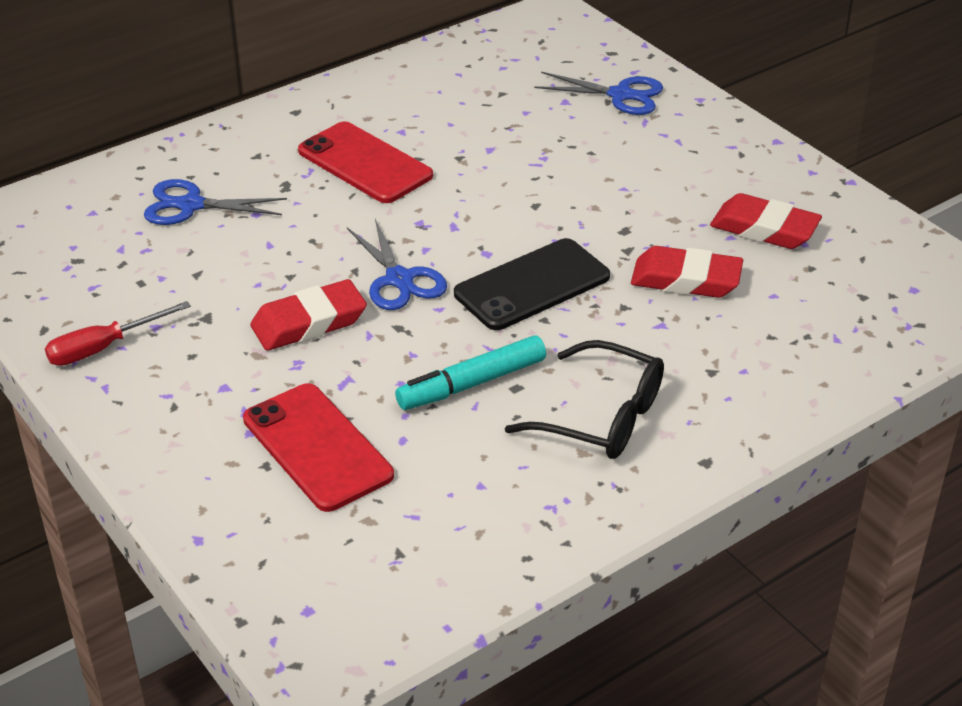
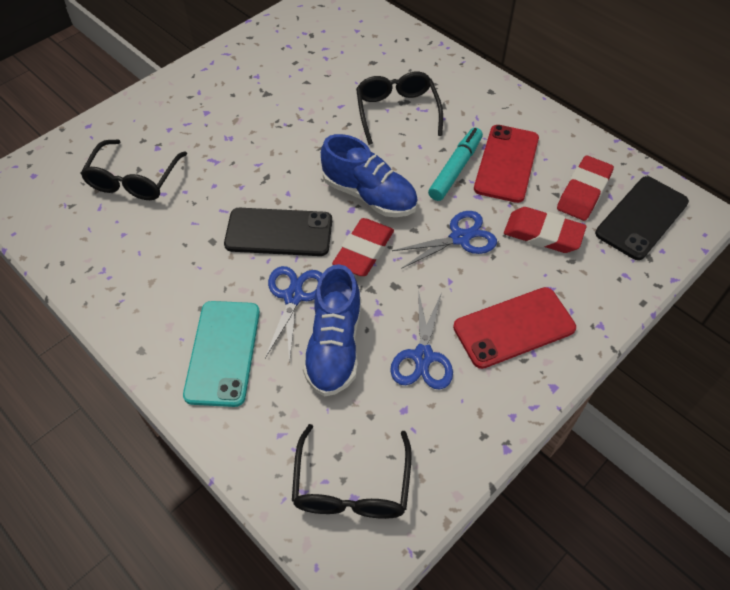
black glasses: [505,340,664,459] = 1 -> [80,140,187,200] [292,424,412,519] [356,72,443,145] = 3
black phone: [454,238,610,330] = 1 -> [224,208,332,256] [595,176,689,260] = 2
blue shoe: none = 0 -> [302,264,361,397] [321,134,418,217] = 2
red screwdriver: [45,301,191,366] = 1 -> none = 0
turquoise phone: none = 0 -> [183,301,260,407] = 1

